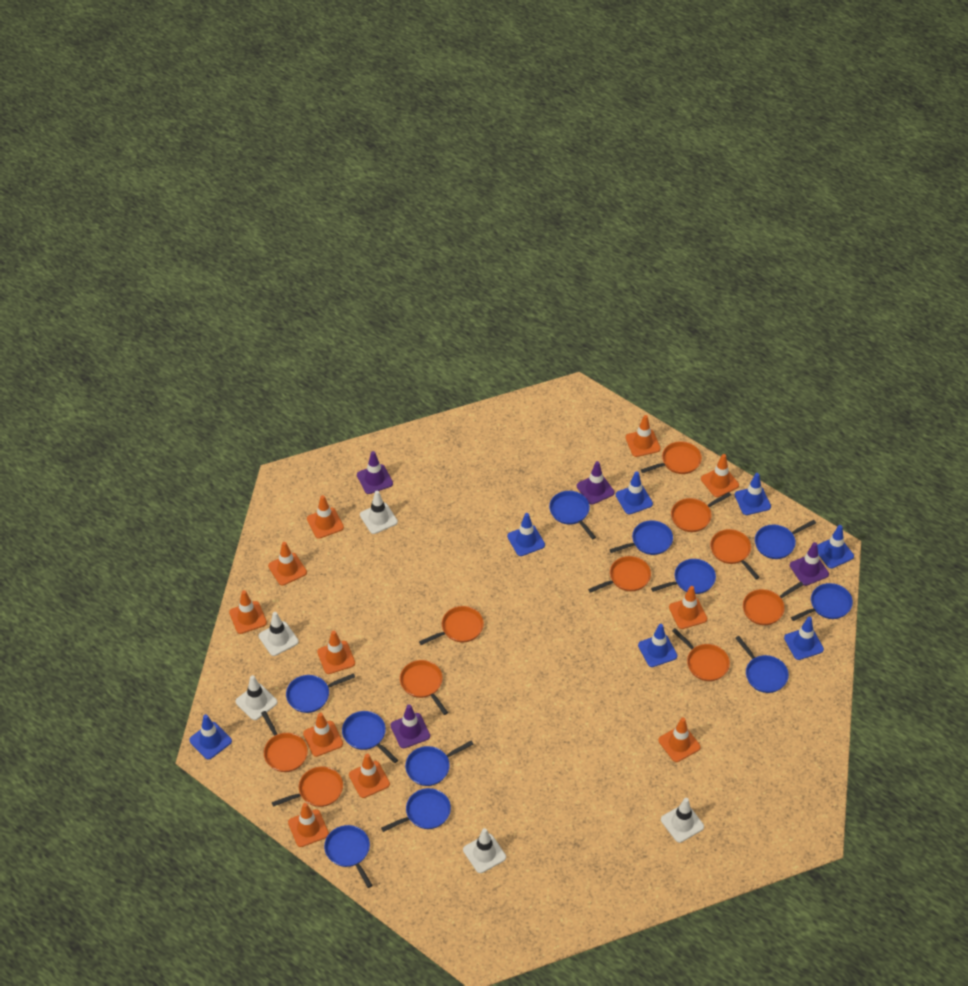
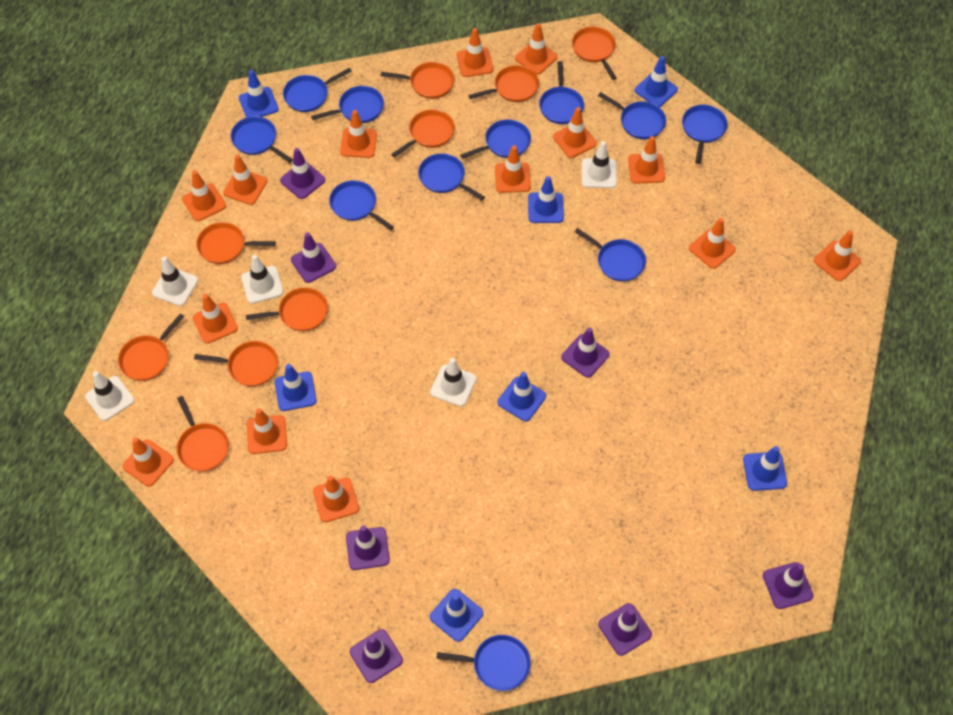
orange pan: [261,711,308,772] [272,767,343,807] [400,660,448,715] [419,606,484,645] [588,556,651,593] [641,441,702,474] [671,492,731,532] [672,628,730,681] [710,529,760,580] [743,582,803,625] = 10 -> [118,314,184,381] [177,396,229,471] [194,341,278,386] [196,222,276,264] [246,287,328,331] [381,62,455,99] [391,109,455,158] [469,65,539,102] [572,27,616,80] = 9
orange traffic cone: [229,590,267,634] [268,542,307,586] [288,803,329,847] [303,712,343,757] [307,495,344,539] [317,631,355,674] [349,754,390,798] [625,415,661,457] [658,718,701,762] [669,586,707,629] [701,454,739,497] = 11 -> [122,437,174,486] [182,171,226,221] [193,294,238,344] [223,155,267,205] [247,408,287,454] [313,475,359,522] [340,110,377,158] [457,28,493,77] [495,145,531,193] [515,23,558,75] [553,107,597,158] [628,136,665,184] [689,218,736,269] [814,230,861,281] = 14
purple traffic cone: [357,451,393,494] [391,704,430,748] [577,461,615,505] [790,542,829,586] = 4 -> [280,148,325,199] [291,232,336,283] [346,526,390,570] [350,629,403,683] [561,327,610,378] [598,603,652,656] [763,562,813,609] = 7

